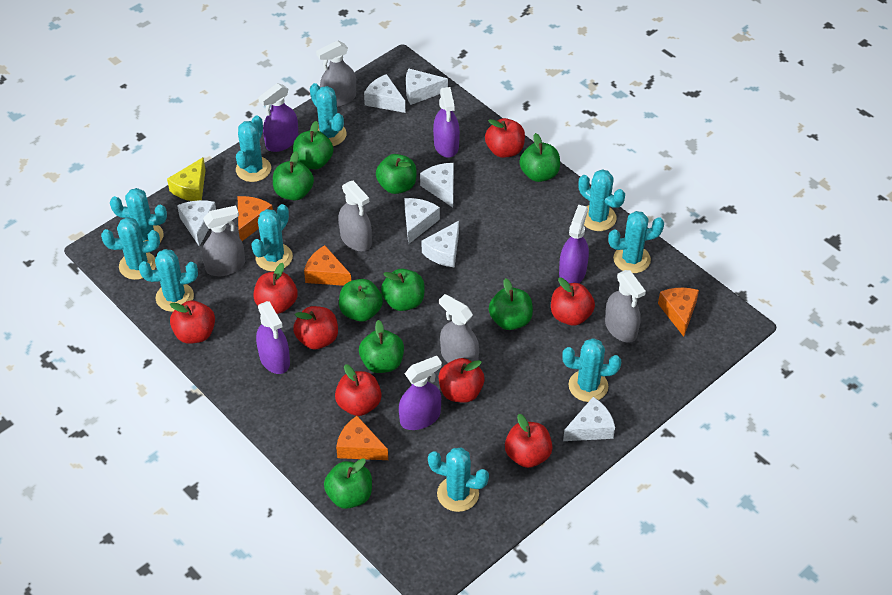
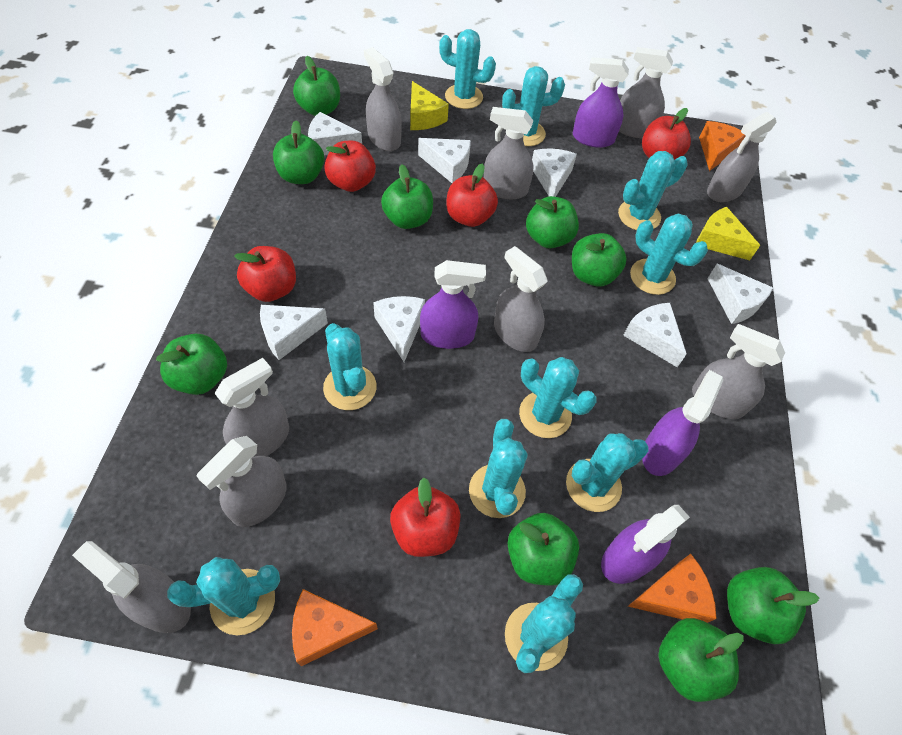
grey spray bottle: [202,206,245,276] [316,41,356,107] [338,181,372,251] [439,294,479,363] [605,270,646,343] = 5 -> [72,541,191,633] [196,436,286,527] [214,358,289,457] [364,47,402,151] [483,107,533,199] [494,246,548,352] [619,47,673,138] [692,324,785,419] [707,112,777,202] = 9
orange cheese: [238,196,273,241] [304,245,351,286] [336,416,388,460] [658,288,699,337] = 4 -> [292,589,378,666] [628,554,717,623] [699,121,746,171] = 3
purple spray bottle: [256,301,290,374] [258,83,299,152] [399,356,442,430] [433,87,460,158] [559,205,589,283] = 5 -> [420,260,486,349] [573,57,629,148] [601,505,690,584] [642,370,723,476] = 4
red apple: [170,300,215,344] [253,263,298,314] [293,306,338,349] [335,364,382,416] [439,358,485,403] [485,118,525,158] [505,414,553,468] [551,277,595,326] = 8 -> [234,246,296,302] [324,141,376,192] [390,478,461,557] [446,163,498,227] [642,108,691,160] = 5
yellow cheese: [167,157,206,201] = 1 -> [410,81,449,130] [696,207,760,260] = 2

